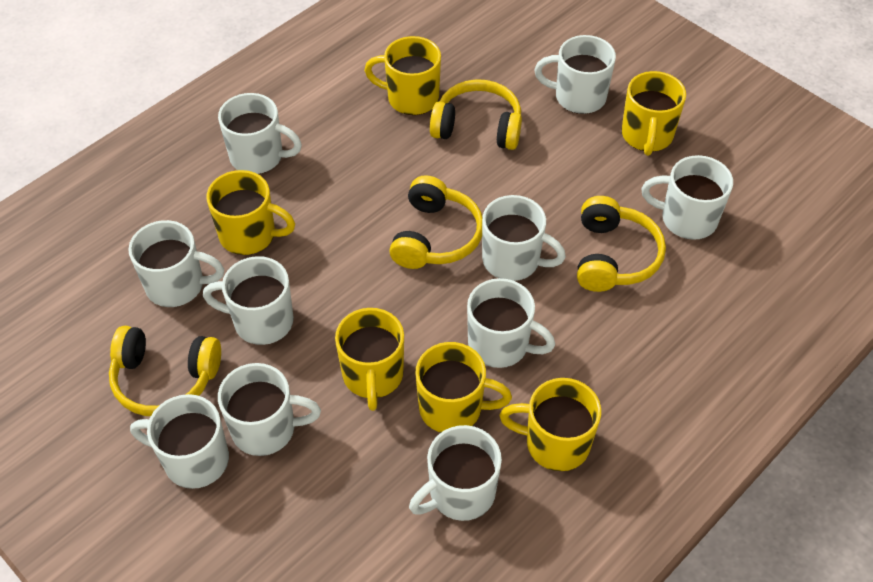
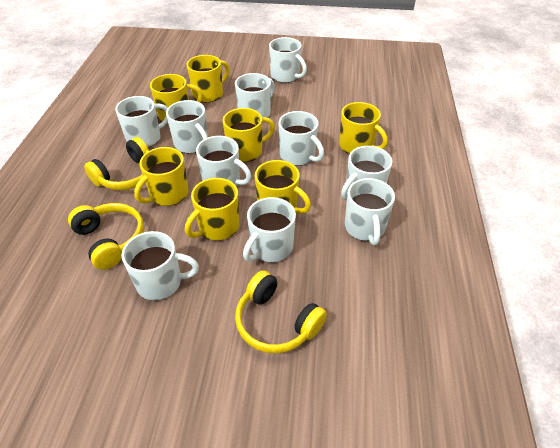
yellow headphones: [109,326,221,416] [389,175,482,269] [430,79,522,150] [577,196,666,292] = 4 -> [68,203,144,270] [84,137,149,190] [235,270,327,353] = 3
yellow mug: [206,170,295,255] [335,308,404,411] [364,36,441,115] [415,342,512,432] [499,378,601,471] [622,71,686,156] = 6 -> [134,147,189,206] [150,74,203,121] [185,178,240,240] [186,55,229,102] [223,108,275,162] [255,160,311,213] [339,102,388,154] = 7

